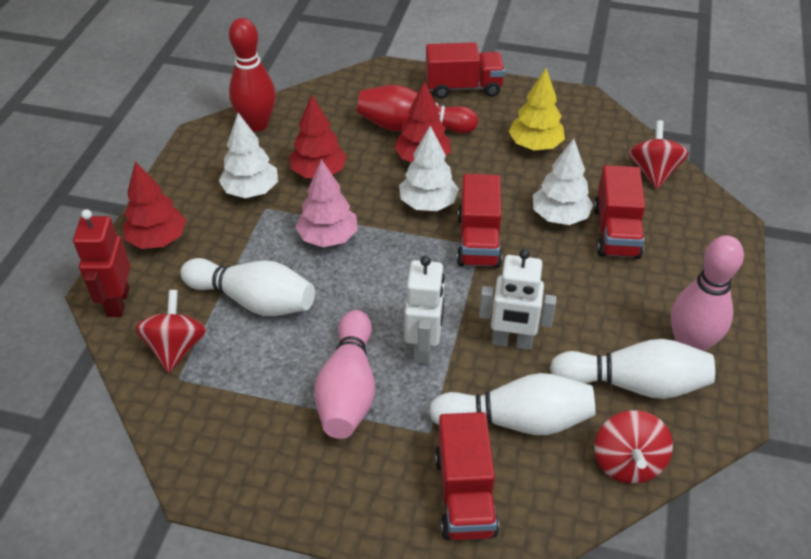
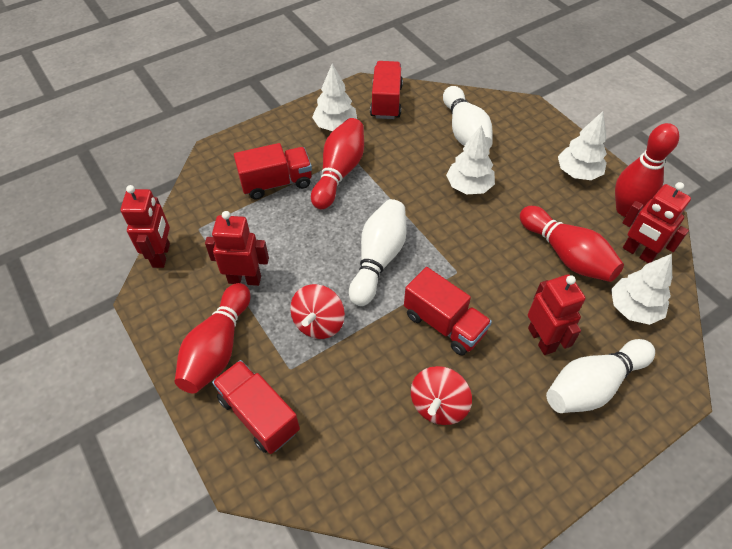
pink bowling pin: [314,310,375,439] [671,235,744,351] = 2 -> none = 0
pink tree: [296,159,358,247] = 1 -> none = 0
red bowling pin: [229,18,276,132] [357,85,478,134] = 2 -> [175,283,251,393] [311,118,364,209] [520,206,624,282] [615,123,679,217] = 4
red robot: [73,209,130,317] = 1 -> [120,185,170,268] [205,211,269,286] [528,274,586,355] [623,182,691,263] = 4
red spinning top: [135,290,207,373] [594,410,673,484] [629,120,689,189] = 3 -> [290,284,345,339] [411,366,472,425] = 2
red tree: [123,161,186,249] [289,95,347,178] [394,81,451,162] = 3 -> none = 0
white robot: [405,256,445,364] [479,249,557,350] = 2 -> none = 0
white tree: [219,113,278,198] [399,126,459,211] [533,138,593,225] = 3 -> [312,63,357,131] [446,125,495,194] [558,111,607,180] [611,254,672,325] = 4
yellow tree: [509,68,565,150] = 1 -> none = 0

